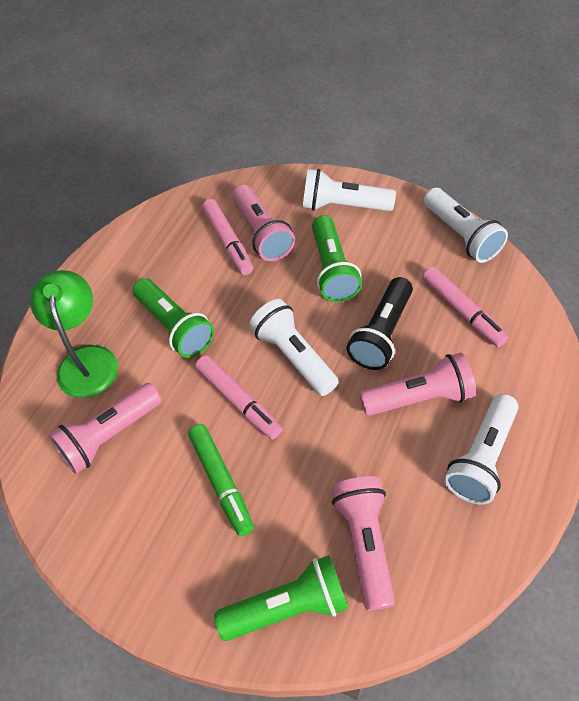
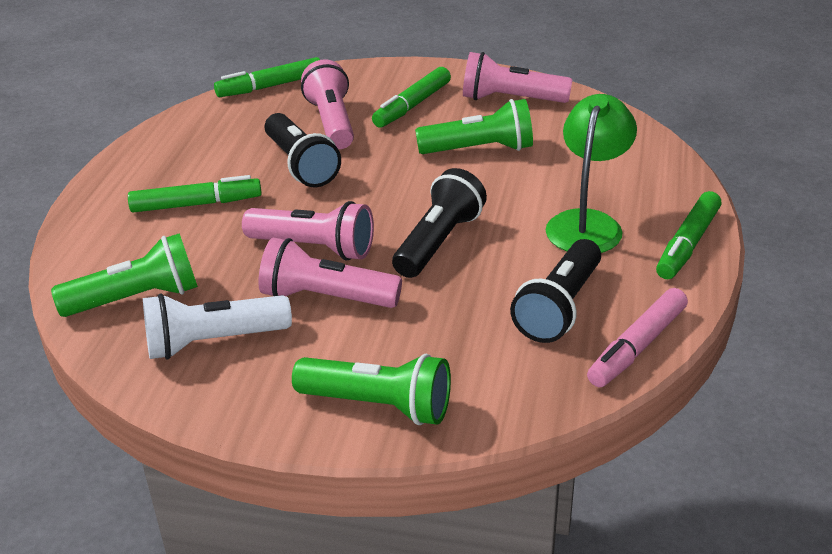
black flashlight: [346,277,413,370] = 1 -> [265,113,341,187] [392,168,487,278] [510,239,601,343] = 3
green marker: [188,424,254,536] = 1 -> [128,175,262,213] [214,57,320,97] [372,67,451,128] [656,191,722,279] = 4
pink marker: [195,355,282,440] [202,199,253,275] [422,266,508,347] = 3 -> [587,288,688,387] = 1
white flashlight: [249,299,339,396] [303,169,396,211] [424,188,508,263] [444,394,518,505] = 4 -> [143,293,292,359] = 1

